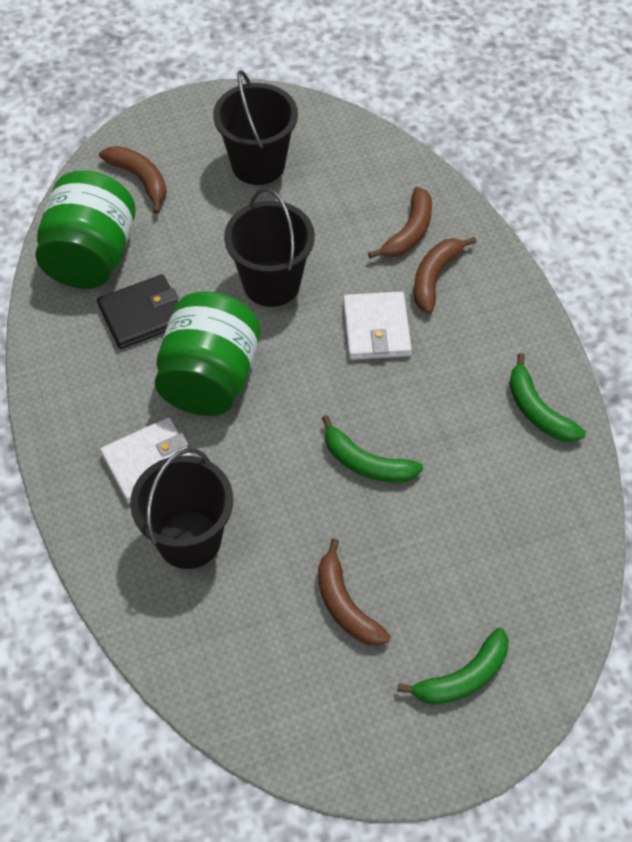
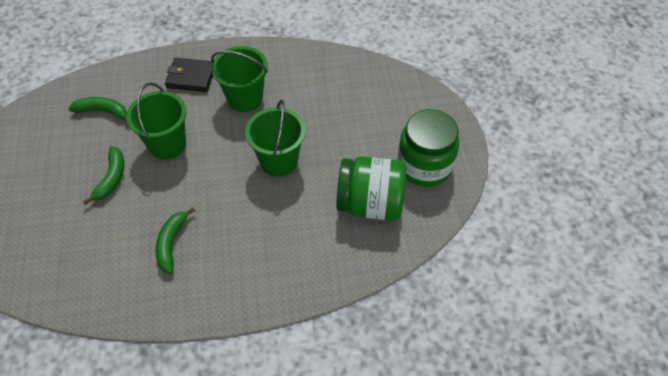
black bucket: [130,448,233,569] [213,70,298,185] [224,188,315,307] = 3 -> none = 0
brown banana: [99,146,167,214] [318,539,391,646] [368,187,432,259] [414,237,476,313] = 4 -> none = 0
green bucket: none = 0 -> [126,83,187,160] [211,46,268,112] [245,100,306,177] = 3
white wallet: [100,417,192,504] [343,291,412,360] = 2 -> none = 0

